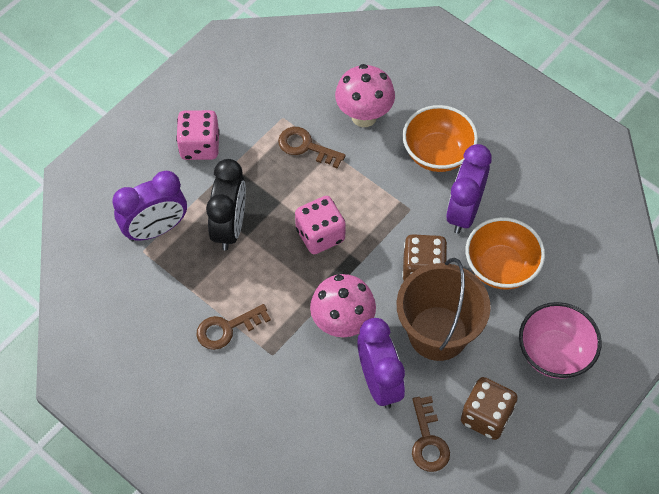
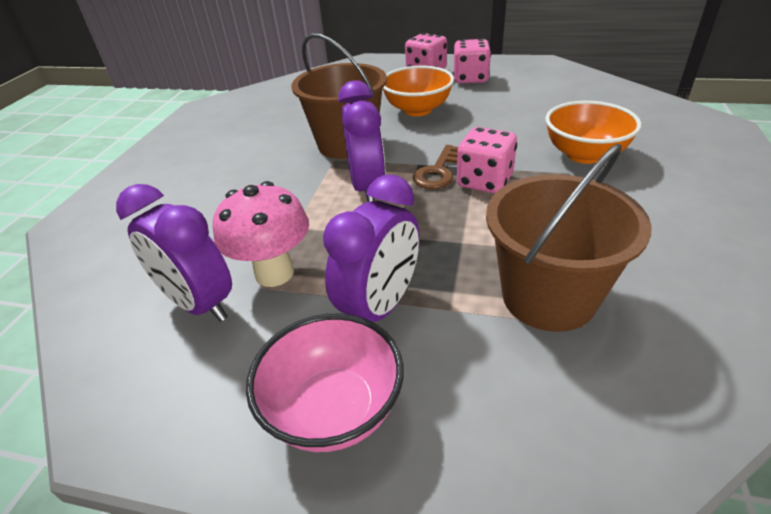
black clock: [206,159,246,250] = 1 -> none = 0
brown bucket: [397,258,491,361] = 1 -> [291,33,387,159] [486,144,652,332] = 2
brown dice: [402,234,447,281] [461,377,518,440] = 2 -> none = 0
brown key: [196,304,271,350] [278,127,346,169] [412,396,450,472] = 3 -> [413,145,458,189] = 1
pink dice: [176,110,220,160] [295,196,346,254] = 2 -> [405,33,447,69] [453,39,491,83] [457,127,517,194] = 3
pink mushroom: [310,274,376,338] [335,64,395,127] = 2 -> [213,181,309,287] = 1

